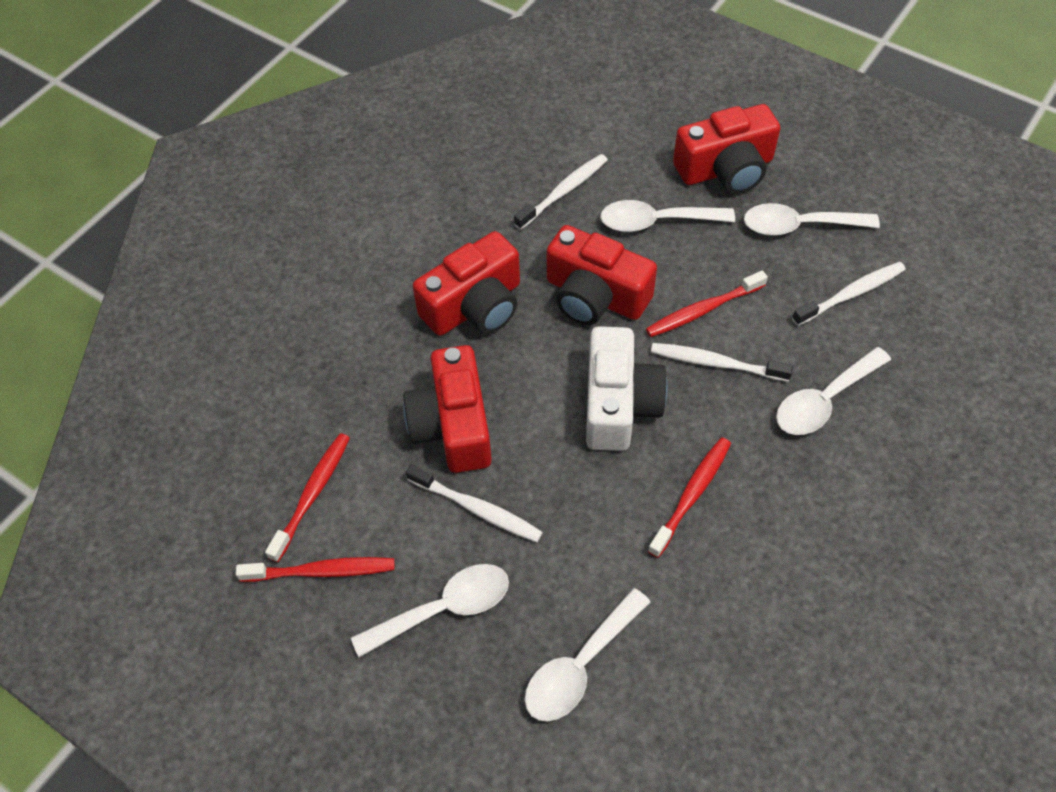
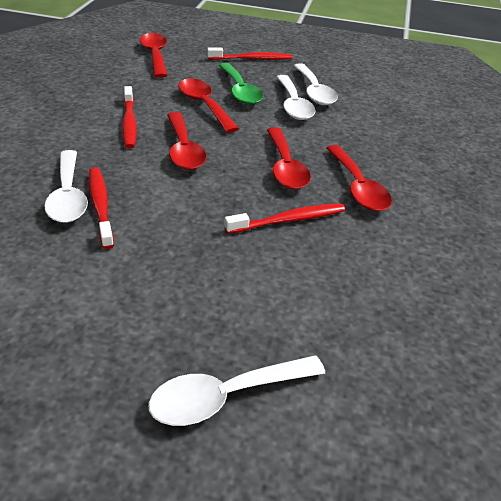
green spoon: none = 0 -> [219,63,263,105] = 1
red camera: [403,345,492,473] [413,231,520,336] [547,225,657,325] [673,104,780,194] = 4 -> none = 0
red spoon: none = 0 -> [140,33,168,78] [167,112,207,170] [179,78,239,133] [267,127,311,189] [326,145,392,211] = 5
white camera: [586,326,667,451] = 1 -> none = 0
white spoon: [351,564,509,657] [525,588,650,721] [600,200,735,232] [744,203,880,236] [776,347,891,435] = 5 -> [44,150,88,223] [148,355,325,426] [277,75,316,120] [294,63,338,105] = 4
white toothbrush: [406,464,543,542] [514,154,608,230] [651,343,793,382] [792,262,905,326] = 4 -> none = 0

